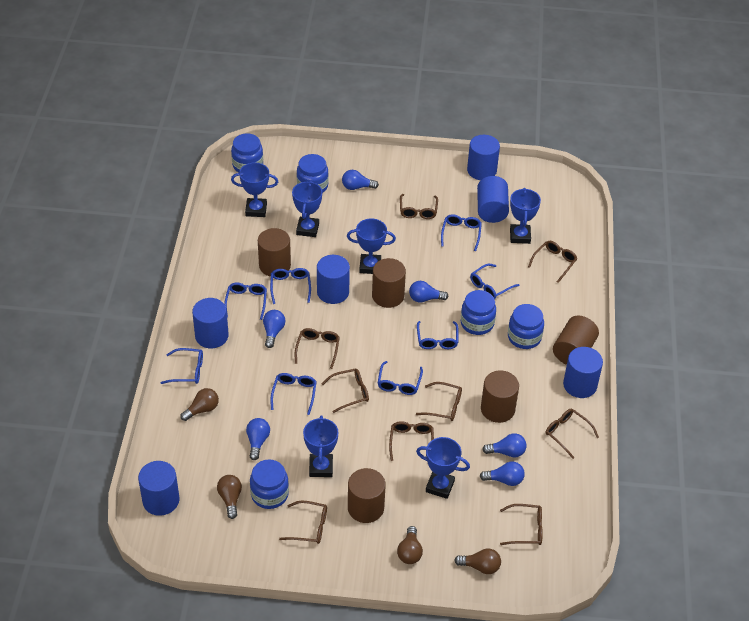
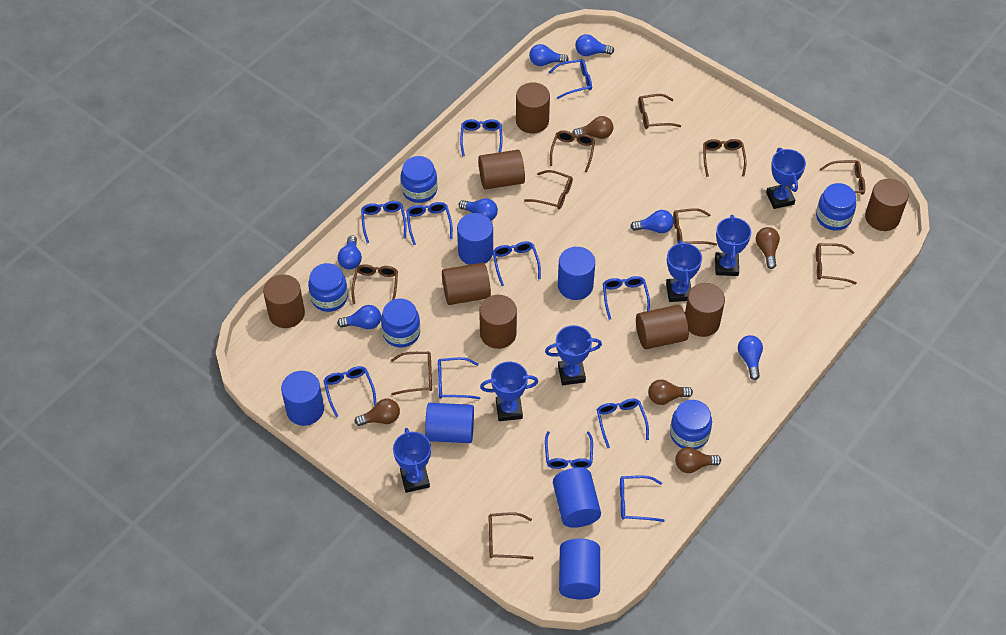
blue glasses: [161,348,203,384] [224,283,267,320] [270,268,311,304] [270,373,317,415] [378,361,423,395] [417,321,459,349] [441,214,482,251] [470,264,519,299] = 8 -> [323,366,377,417] [361,201,407,243] [406,202,453,245] [438,357,480,399] [460,119,503,157] [492,241,541,286] [545,431,593,469] [548,59,592,99] [597,399,649,448] [603,276,650,320] [620,475,665,522] = 11
blue light bulb: [246,418,270,460] [263,310,285,348] [342,170,379,190] [409,281,448,303] [480,462,525,486] [482,433,526,458] = 6 -> [337,305,381,329] [338,235,362,270] [459,198,498,220] [529,44,569,66] [575,34,614,56] [630,210,674,233] [738,335,763,380] = 7
brown cylinder: [258,228,291,277] [348,468,386,523] [372,258,406,308] [481,370,519,423] [553,315,599,365] = 5 -> [263,274,305,328] [442,263,491,305] [478,150,525,189] [479,295,517,349] [516,82,550,134] [636,305,689,349] [685,283,725,337] [865,179,909,231] = 8
brown glasses: [279,501,327,544] [295,328,340,369] [322,369,369,413] [389,421,434,461] [400,194,438,219] [416,382,462,421] [500,504,543,545] [528,241,577,283] [545,409,599,459] = 9 -> [351,264,398,304] [391,352,432,395] [489,512,533,559] [524,170,573,210] [550,130,595,172] [638,94,681,129] [673,208,717,246] [703,139,747,177] [816,243,857,284] [820,160,865,195] = 10
brown light bulb: [180,388,219,421] [217,475,242,519] [397,526,423,564] [454,548,501,574] = 4 -> [355,399,400,426] [572,116,613,139] [648,380,693,405] [675,447,721,473] [756,227,780,269] = 5

